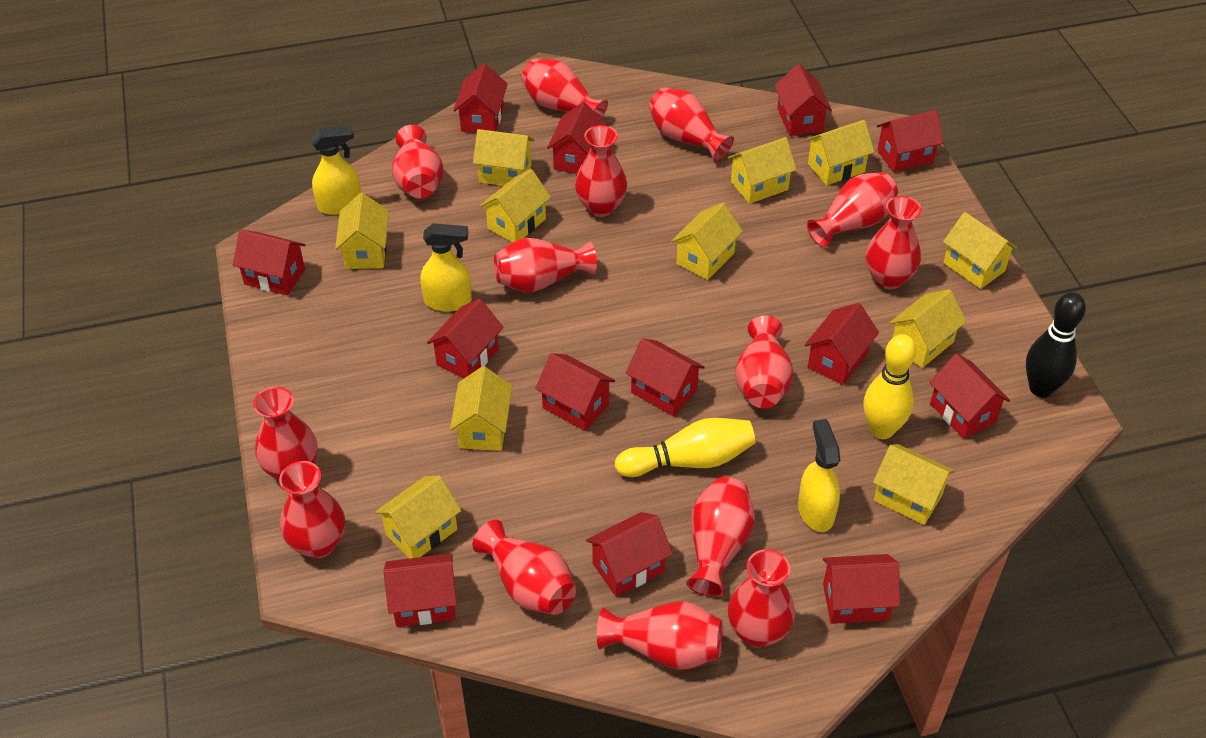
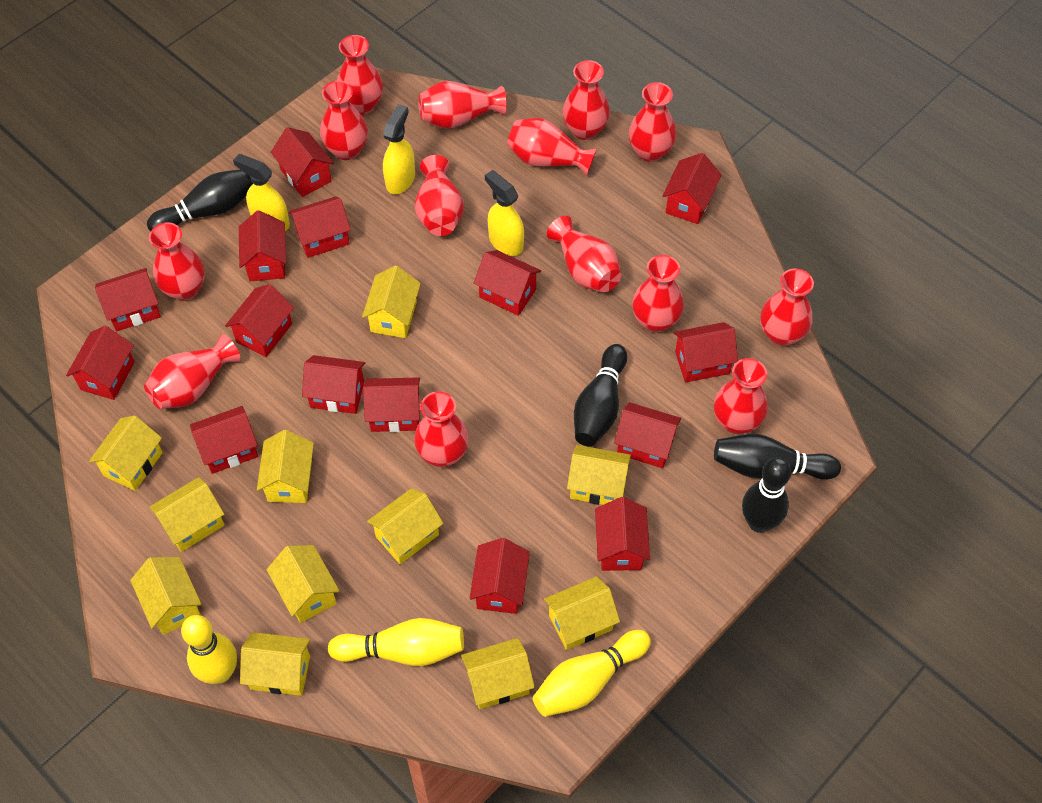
black bowling pin: [1026,292,1086,397] = 1 -> [147,170,253,231] [574,344,627,446] [714,434,841,480] [742,457,791,533] = 4
red house: [233,230,305,296] [383,554,457,627] [427,299,504,379] [453,63,508,133] [535,353,615,431] [547,102,606,174] [586,512,673,597] [626,338,705,416] [774,64,832,136] [805,303,879,385] [823,554,900,624] [877,110,944,173] [929,354,1010,439] = 13 -> [66,326,135,400] [95,268,161,332] [190,406,258,474] [225,284,294,357] [239,210,286,281] [271,127,334,197] [289,196,351,258] [302,355,365,414] [363,377,420,432] [470,538,530,614] [474,250,541,316] [595,497,650,571] [614,402,681,468] [662,153,722,224] [674,322,738,382] = 15
yellow bowling pin: [615,418,756,477] [863,334,916,439] = 2 -> [181,615,237,684] [328,618,464,666] [533,630,651,717] = 3

